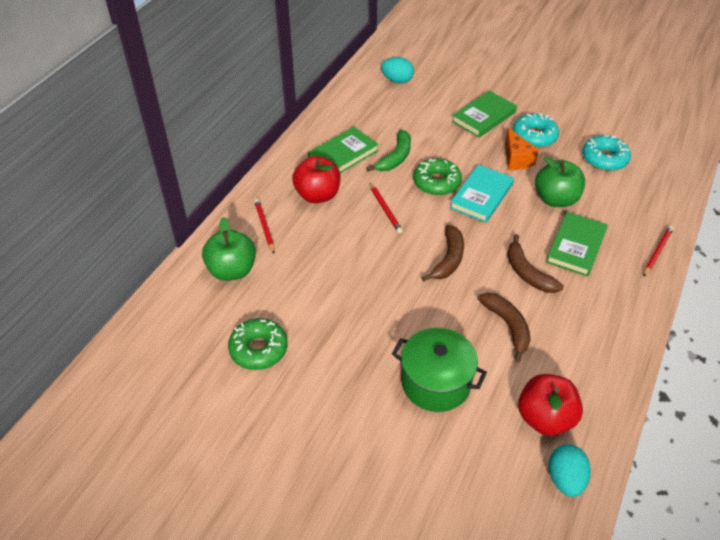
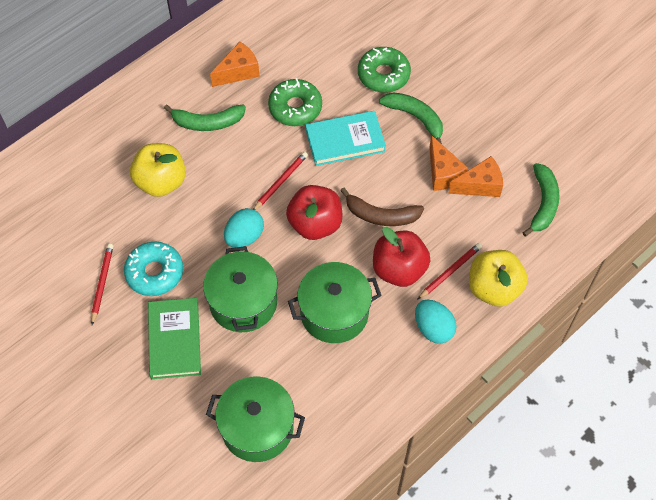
brown banana: [422,225,464,282] [477,293,531,362] [507,234,564,293] = 3 -> [340,187,424,226] = 1
green apple: [202,217,256,281] [535,157,585,207] = 2 -> none = 0
green banana: [366,130,411,171] = 1 -> [164,105,246,131] [379,92,443,144] [522,163,560,236] = 3
green book: [308,127,379,173] [452,91,517,138] [546,212,608,277] = 3 -> [148,298,201,379] = 1
green pot: [392,328,487,412] = 1 -> [203,246,278,332] [206,376,305,462] [288,262,382,343] = 3
orange cheese: [505,128,539,170] = 1 -> [210,42,260,87] [429,135,468,191] [448,156,503,197] = 3
turquoise donut: [513,113,559,148] [582,135,631,171] = 2 -> [124,242,183,296] = 1
yellow apple: none = 0 -> [130,143,186,197] [469,250,528,307] = 2

